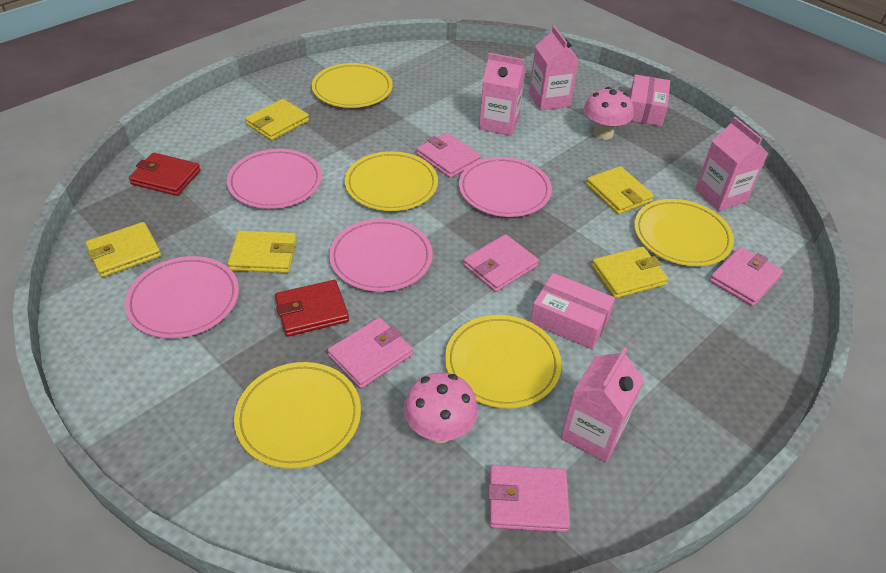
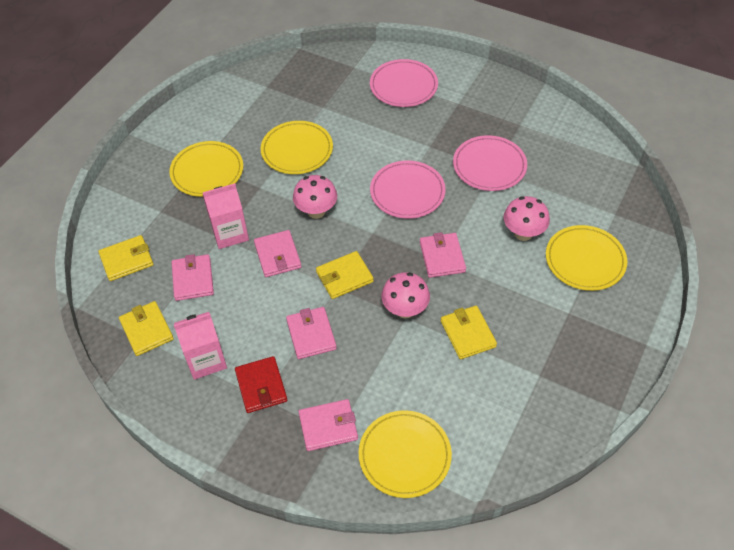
pink box: [530,273,615,349] [629,75,670,126] = 2 -> none = 0
pink carton: [479,53,525,136] [529,26,579,110] [561,347,644,463] [695,117,768,211] = 4 -> [174,312,227,380] [203,183,249,249] = 2
pink mushroom: [404,372,478,443] [584,87,634,140] = 2 -> [293,175,337,219] [381,272,430,318] [503,196,550,241] = 3
pink plate: [125,256,239,338] [227,149,322,209] [329,219,432,292] [459,157,552,217] = 4 -> [370,59,438,107] [370,160,446,219] [453,135,527,191] = 3
red wallet: [129,153,201,196] [275,280,349,337] = 2 -> [235,356,287,413] = 1
yellow plate: [234,362,361,469] [312,63,393,108] [345,151,438,211] [445,315,562,409] [634,199,734,266] = 5 -> [169,141,243,197] [261,121,333,174] [359,410,452,498] [546,225,627,291] = 4
yellow wallet: [86,222,161,278] [228,231,297,273] [245,99,309,141] [586,166,654,214] [592,247,668,299] = 5 -> [98,235,154,281] [119,301,174,356] [316,251,374,299] [441,306,497,359] = 4

